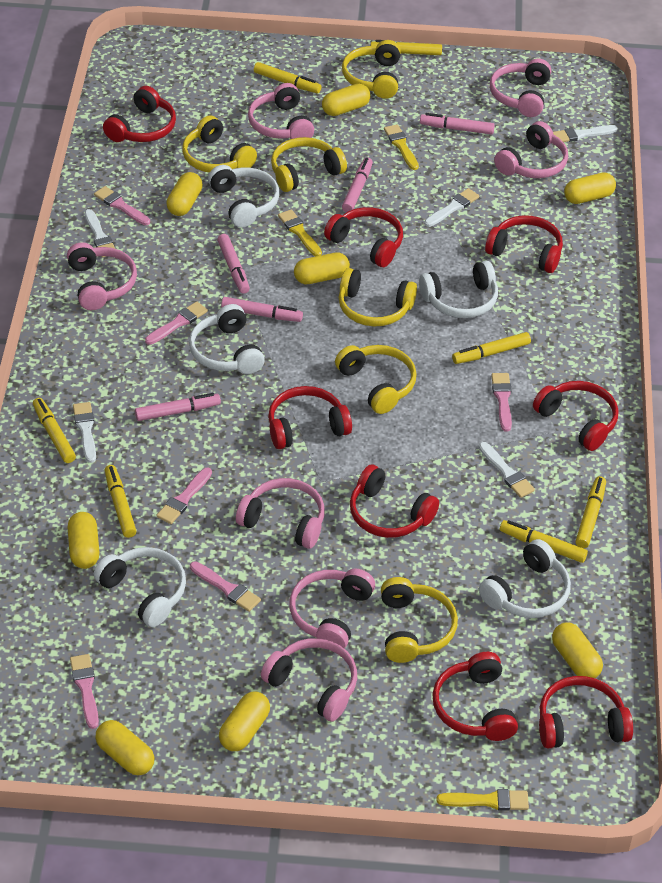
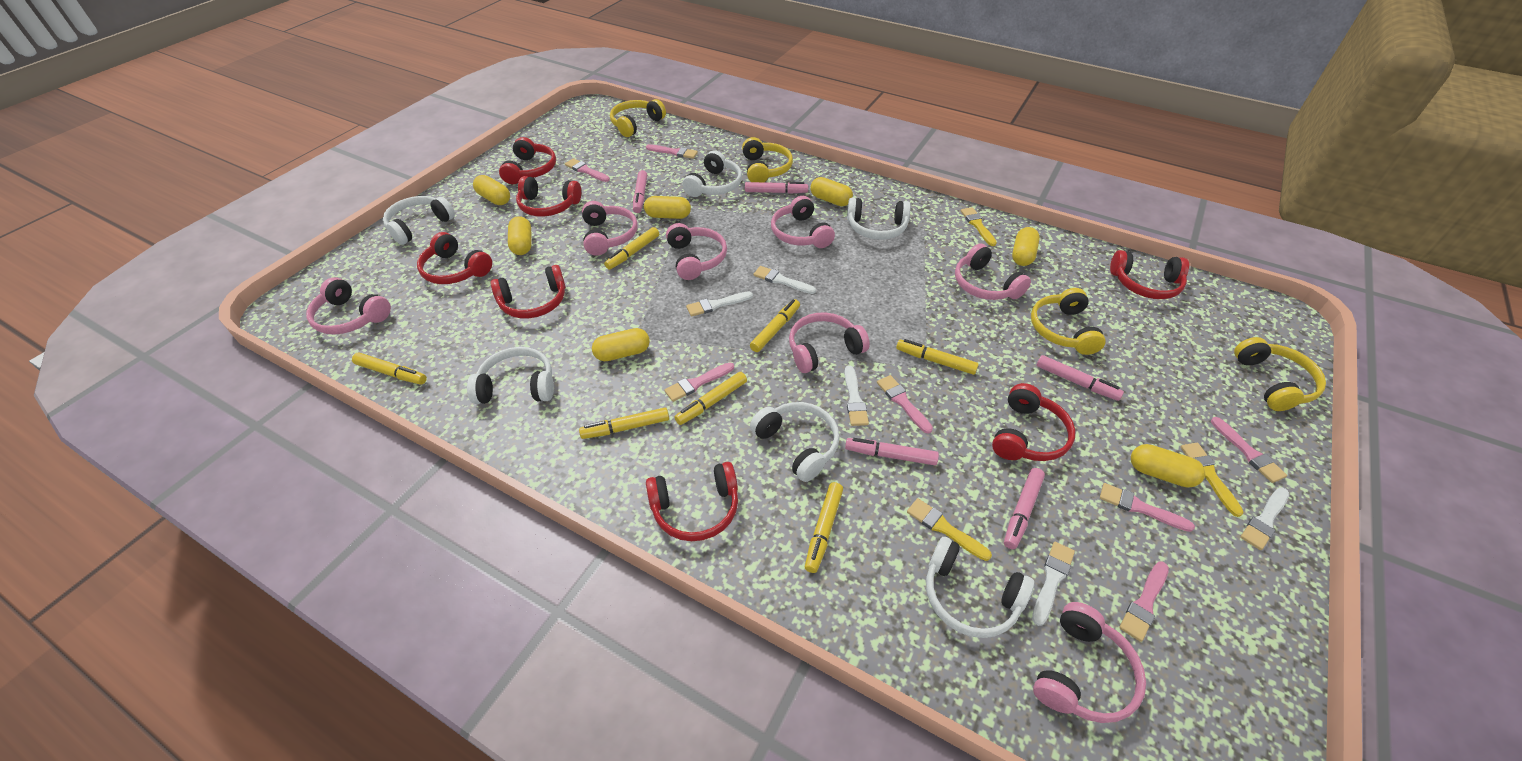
pink brush: [70,654,99,729] [94,186,150,225] [145,301,208,345] [156,468,212,524] [190,561,261,612] [491,373,512,432] = 6 -> [565,158,610,182] [646,144,698,159] [664,362,734,402] [877,375,933,434] [1100,483,1195,532] [1119,562,1169,642] [1211,417,1287,483] = 7
red headphones: [103,86,176,142] [268,386,352,449] [324,207,403,267] [350,464,439,538] [433,652,518,741] [485,215,563,273] [533,381,619,451] [539,676,633,748] = 8 -> [417,232,492,284] [491,265,566,318] [499,137,556,184] [516,176,581,217] [646,462,738,541] [992,383,1076,461] [1110,250,1189,299] = 7
white headphones: [94,547,186,627] [189,304,265,374] [208,165,279,227] [419,261,498,318] [479,539,571,618] = 5 -> [383,196,455,245] [467,347,554,404] [682,150,742,197] [750,402,840,482] [847,198,911,239] [926,537,1034,638] = 6
yellow capsule: [68,512,100,569] [95,720,154,775] [166,172,203,216] [219,692,270,751] [294,252,350,284] [322,84,370,116] [552,623,603,678] [564,172,616,204] = 8 -> [473,175,510,205] [508,216,532,255] [592,328,650,361] [644,196,691,219] [810,177,853,206] [1012,227,1040,266] [1131,444,1205,488] = 7
yellow headphones: [182,115,257,173] [271,137,347,192] [335,345,417,414] [339,268,417,327] [342,40,401,99] [381,577,458,663] = 6 -> [610,99,666,137] [742,137,793,182] [1031,288,1106,355] [1234,337,1326,411] = 4

